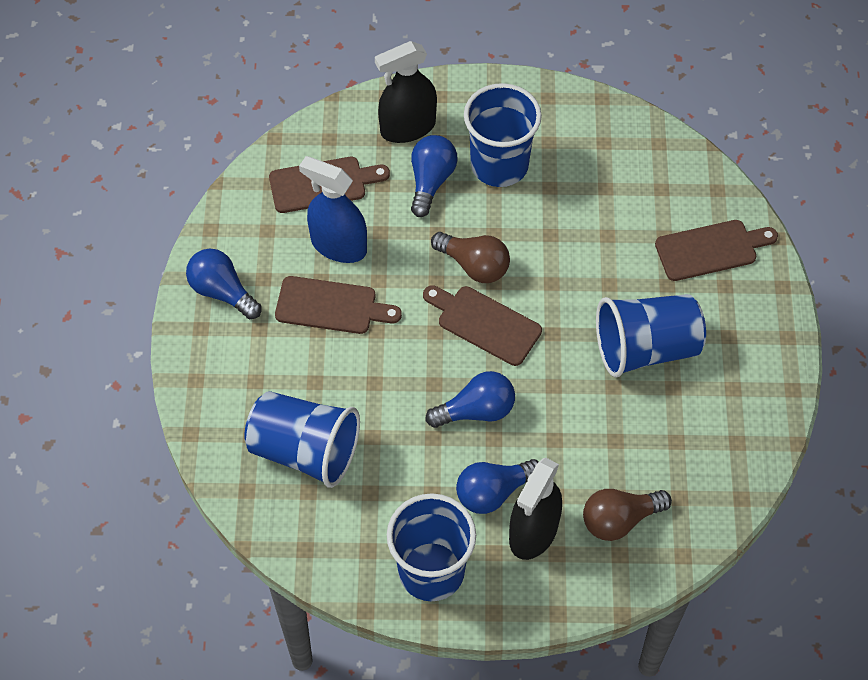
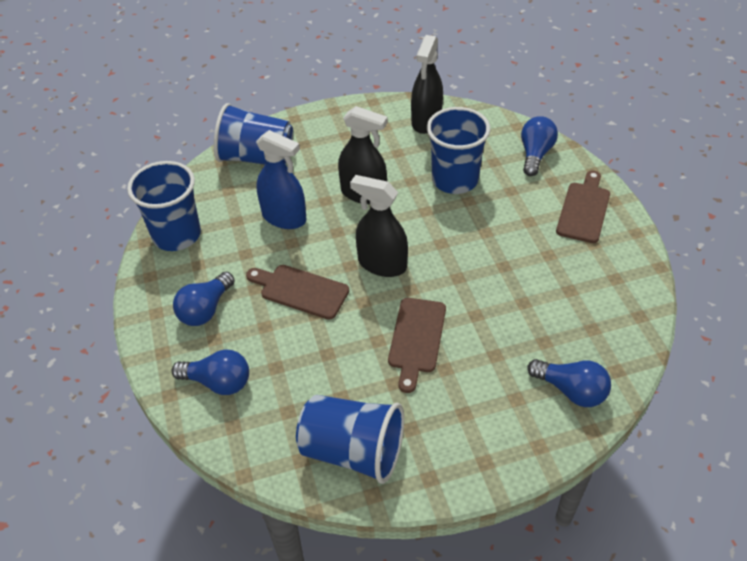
black spray bottle: [375,41,437,143] [509,458,562,560] = 2 -> [338,106,388,204] [350,175,408,277] [411,35,443,134] = 3
brown cutting board: [269,157,390,213] [275,276,402,334] [423,285,542,366] [655,220,778,281] = 4 -> [246,265,349,320] [388,298,446,393] [556,171,610,243] = 3
brown light bulb: [431,232,510,283] [583,489,672,541] = 2 -> none = 0

